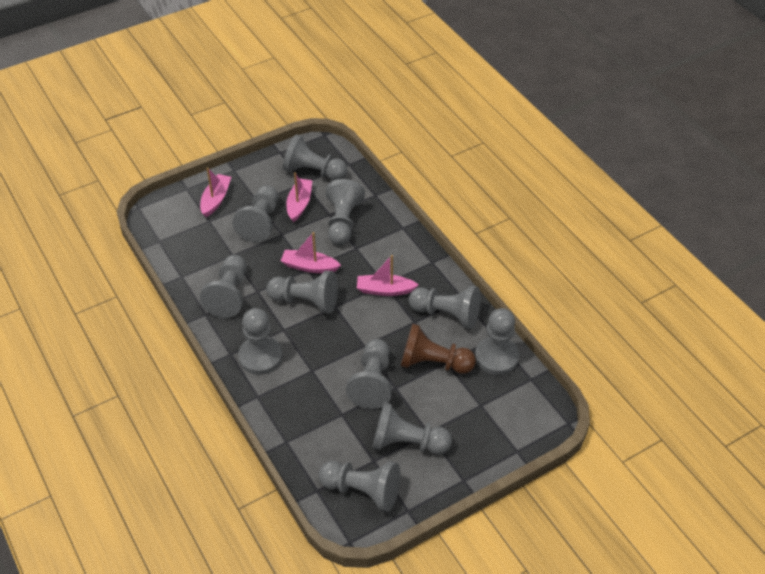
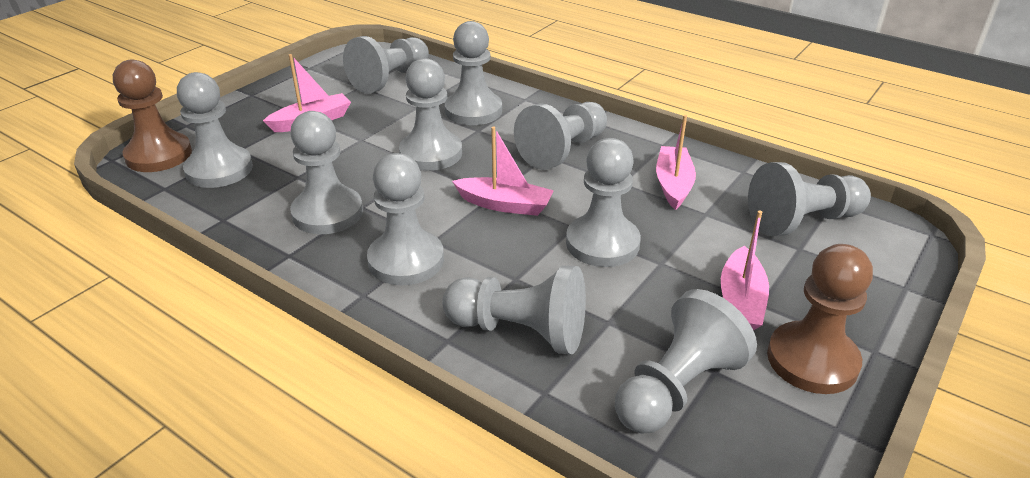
brown pawn: [401,324,476,374] = 1 -> [113,59,192,172] [767,244,873,394] = 2

